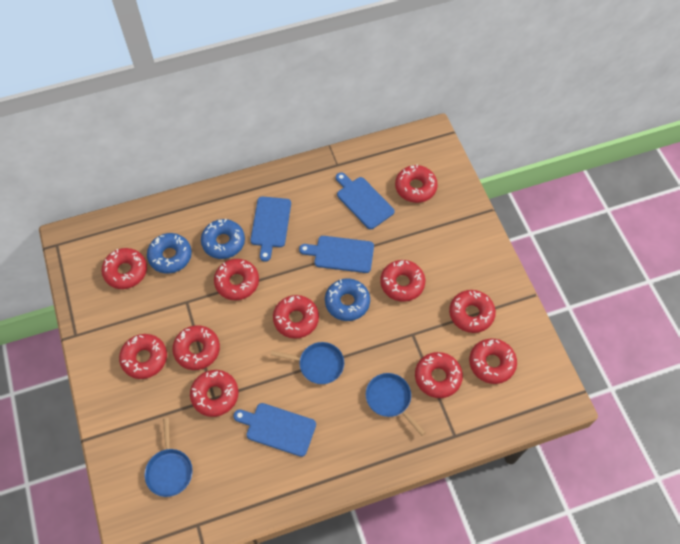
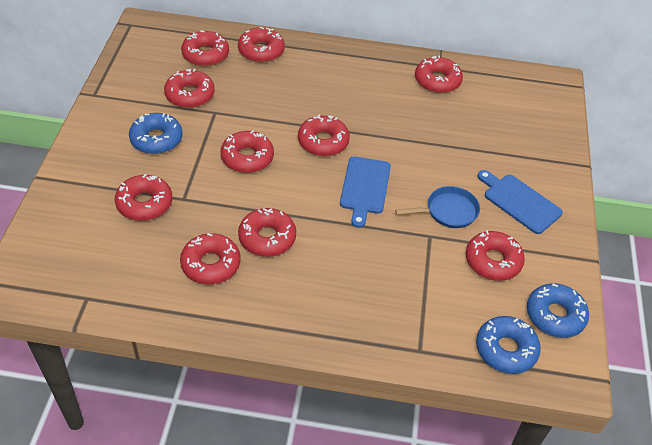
blue cutting board: [233,403,316,457] [250,197,291,262] [299,236,374,273] [336,172,394,229] = 4 -> [340,156,391,228] [477,170,563,234] = 2
blue pan: [145,418,193,497] [271,342,344,384] [366,373,426,436] = 3 -> [395,186,480,228] = 1
red donut: [102,248,147,289] [119,334,167,379] [172,325,220,370] [190,370,238,417] [214,259,259,300] [273,295,319,339] [380,260,425,302] [395,165,438,203] [415,352,463,398] [449,290,496,333] [469,339,517,384] = 11 -> [115,174,172,221] [164,69,215,108] [180,233,241,284] [181,30,229,67] [220,130,274,173] [238,27,285,63] [238,208,296,257] [298,114,350,156] [415,56,463,93] [466,230,525,281] = 10

